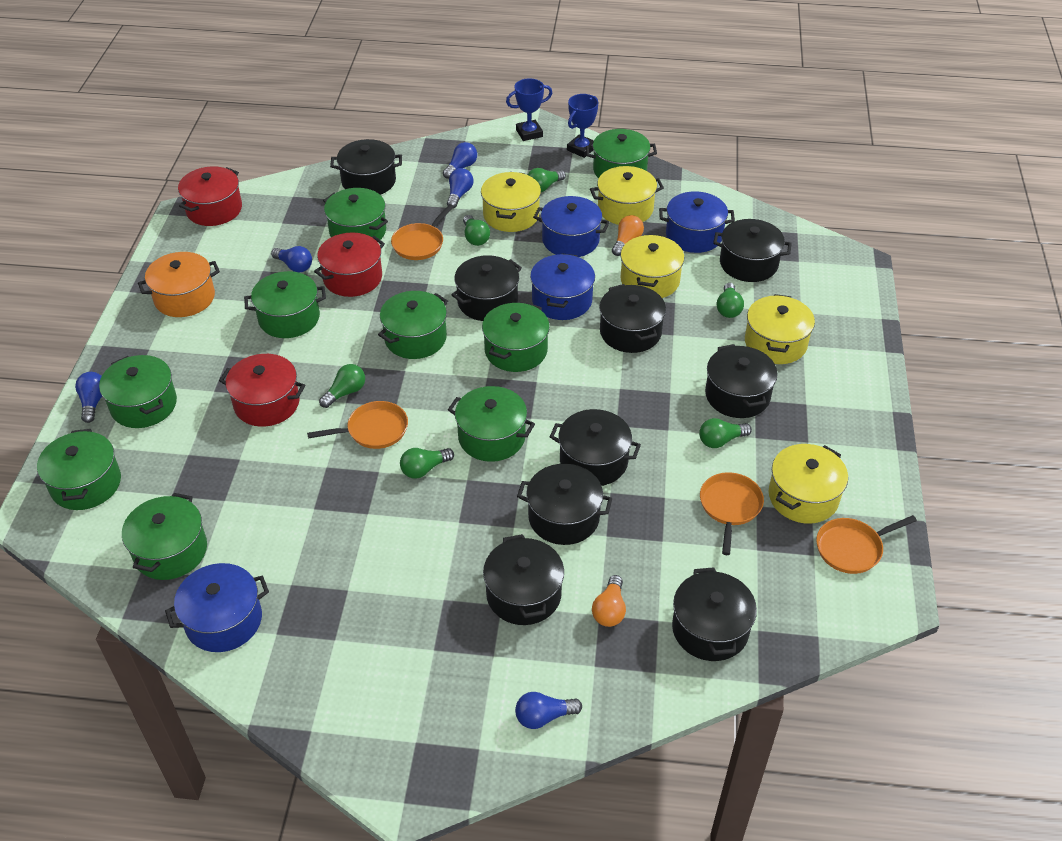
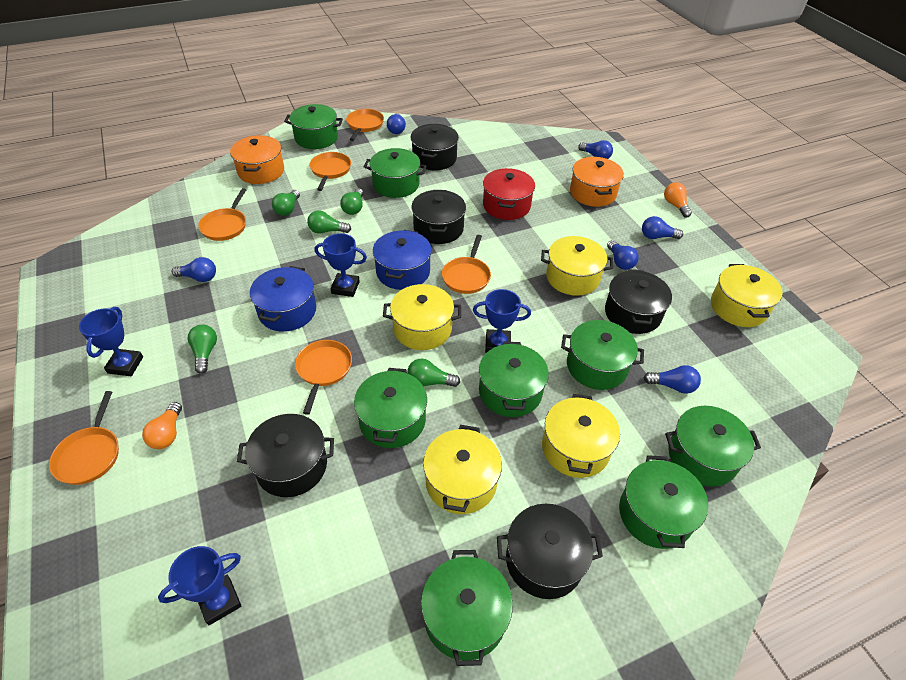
black pot: [330,139,402,195] [451,255,522,321] [483,534,564,625] [517,464,612,545] [550,409,641,486] [599,284,666,353] [672,567,757,661] [705,344,778,418] [713,219,792,282] = 9 -> [237,414,334,497] [411,124,459,170] [411,190,466,244] [497,504,603,599] [605,269,672,334] = 5
blue light bulb: [75,372,102,423] [271,246,312,272] [443,142,477,179] [447,168,473,208] [515,692,582,729] = 5 -> [172,257,216,282] [387,113,406,134] [578,140,613,159] [607,240,639,270] [642,216,683,239] [644,365,701,394] = 6
blue pot: [165,563,269,652] [530,253,595,320] [533,196,610,257] [659,191,735,253] = 4 -> [250,266,316,332] [373,230,432,290] = 2
blue trophy: [506,78,552,141] [567,94,598,158] = 2 -> [79,307,143,376] [158,546,241,625] [315,233,367,297] [473,289,531,353] = 4
green light bulb: [319,364,365,408] [400,448,454,479] [463,215,490,246] [528,168,566,192] [699,418,752,448] [717,283,744,318] = 6 -> [188,325,217,374] [272,190,300,216] [307,210,351,234] [340,189,363,215] [407,359,460,387] = 5
green pot: [37,429,121,510] [99,355,177,428] [122,493,207,580] [244,271,326,338] [323,188,388,240] [378,291,448,359] [448,386,535,462] [482,302,550,372] [586,129,657,178] = 9 -> [284,104,343,149] [354,368,427,448] [364,148,427,198] [421,550,513,666] [479,342,549,417] [561,320,644,390] [619,455,708,549] [665,406,761,487] = 8
orange pan: [307,401,408,449] [391,204,454,260] [700,472,764,555] [816,515,917,574] = 4 -> [49,391,119,485] [198,188,246,241] [295,340,352,415] [310,152,351,191] [346,109,384,141] [442,235,491,294] = 6
orange pot: [138,252,220,317] = 1 -> [230,135,284,184] [570,157,624,207] = 2
red pot: [178,166,242,226] [219,354,305,427] [314,232,385,297] = 3 -> [483,168,535,220] = 1

